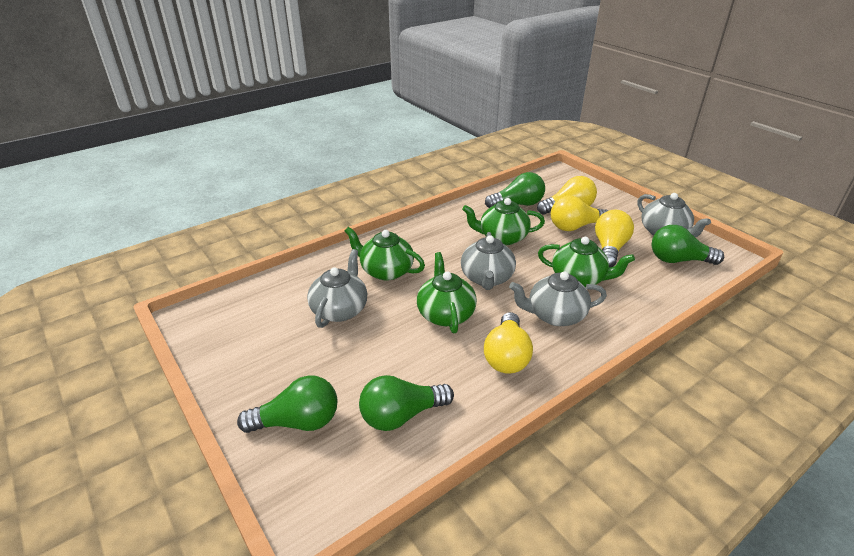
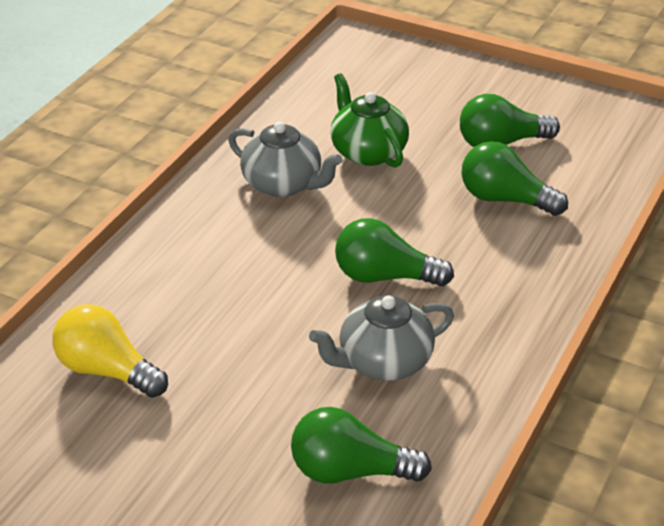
green teapot: [345,227,425,281] [417,252,477,333] [462,198,545,245] [538,237,635,287] = 4 -> [330,73,409,168] = 1
grey teapot: [307,249,367,328] [461,232,516,290] [509,271,607,326] [638,193,711,237] = 4 -> [229,122,343,197] [309,295,454,381] = 2
yellow light bulb: [484,312,533,374] [537,176,597,215] [551,196,608,231] [595,210,634,267] = 4 -> [52,304,168,398] = 1

